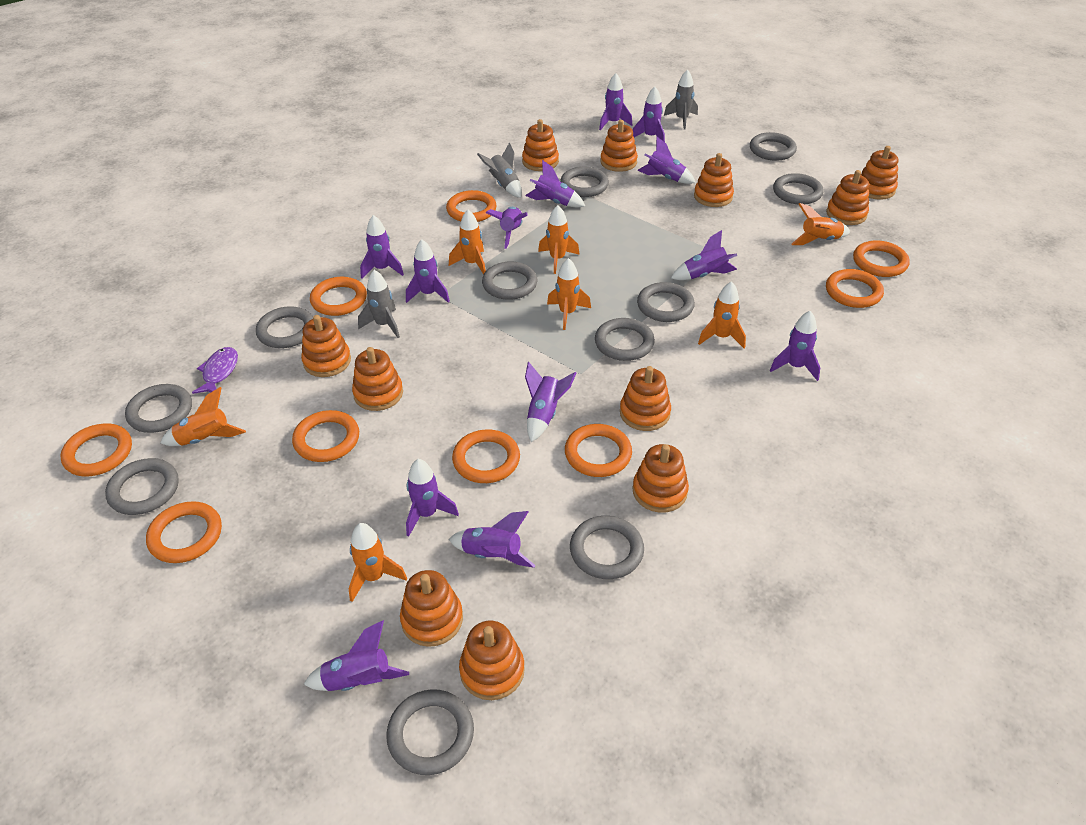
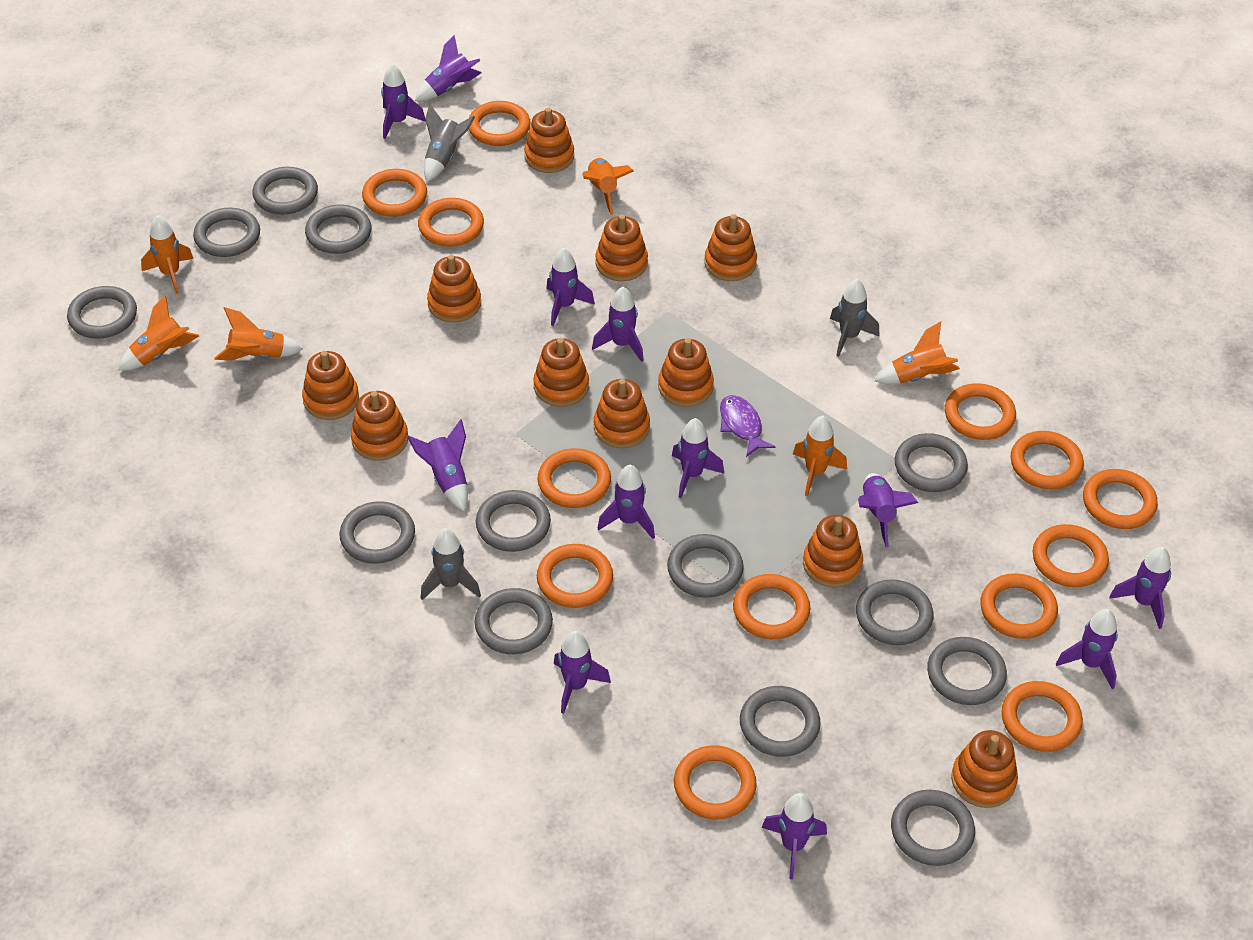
grey ring: [105,458,179,515] [125,384,192,433] [256,306,313,348] [386,689,474,775] [482,262,537,300] [560,167,609,197] [570,516,644,579] [595,318,655,361] [637,282,695,322] [750,132,797,161] [773,173,823,204] = 11 -> [67,286,137,339] [193,208,260,257] [252,167,318,214] [305,204,371,254] [339,501,415,564] [475,588,553,654] [476,490,551,552] [667,534,744,598] [740,686,821,757] [856,579,933,645] [891,790,975,866] [895,433,968,492] [927,637,1007,705] = 13
orange ring: [61,424,132,476] [146,501,222,563] [292,410,359,462] [310,277,367,316] [446,190,497,222] [452,429,520,483] [565,424,632,477] [826,269,884,308] [853,240,910,277] = 9 -> [362,169,427,217] [418,198,484,247] [469,101,531,146] [537,448,611,508] [537,544,613,608] [674,745,757,819] [733,574,810,639] [945,383,1016,440] [980,573,1058,639] [1002,681,1083,752] [1010,431,1084,489] [1033,524,1109,587] [1083,469,1158,529] = 13
orange rocket: [161,387,246,446] [349,523,407,602] [449,210,486,275] [538,205,580,274] [547,258,591,330] [698,281,746,348] [792,203,850,245] = 7 -> [118,295,199,371] [141,215,194,294] [214,307,303,360] [583,158,634,215] [793,416,847,496] [875,321,960,384] = 6
purple rocket: [304,620,409,691] [360,215,404,279] [406,240,450,303] [406,459,459,536] [449,511,535,568] [486,207,528,249] [525,160,585,207] [525,362,576,442] [599,73,633,130] [633,87,665,142] [637,137,696,184] [671,230,737,280] [770,311,820,381] = 13 -> [381,64,426,139] [407,419,468,511] [415,35,482,101] [546,248,595,326] [554,631,611,714] [592,287,644,362] [597,465,655,539] [672,418,724,498] [761,793,827,879] [858,473,918,547] [1056,609,1118,689] [1109,547,1171,629] = 12

